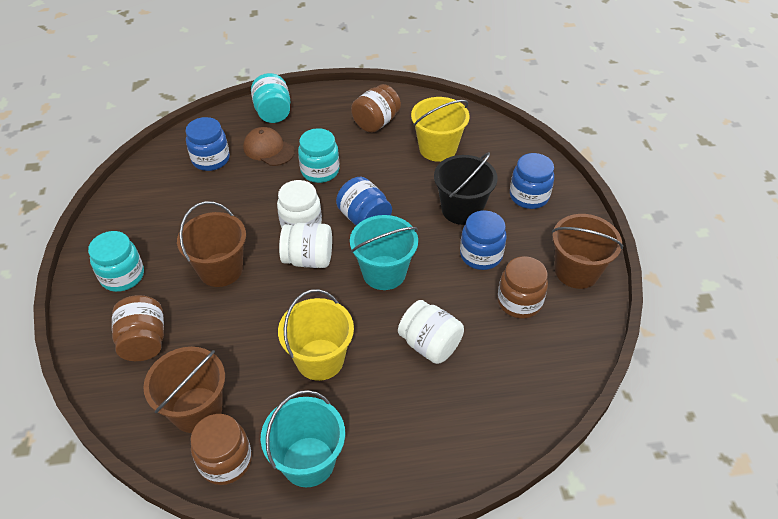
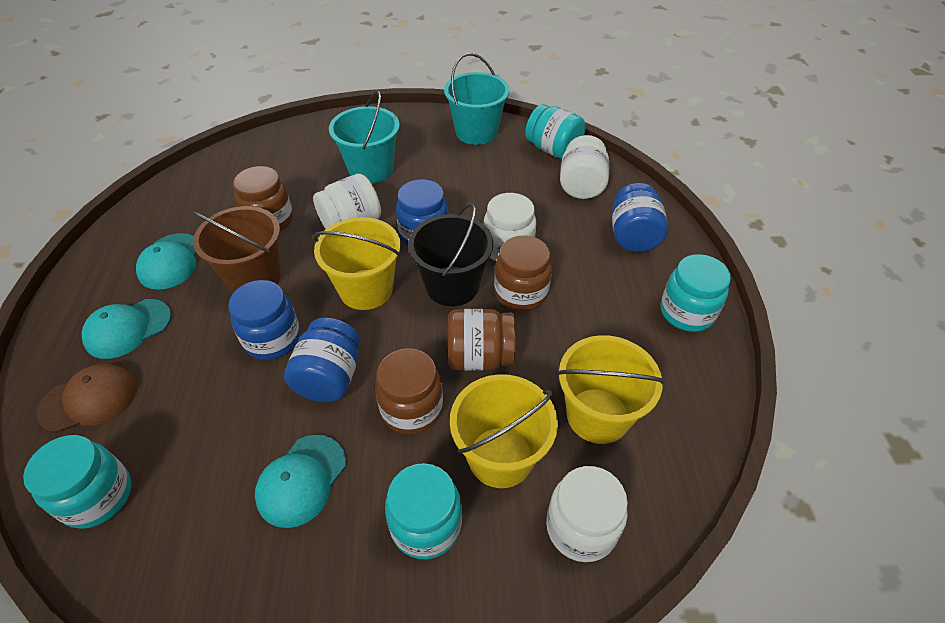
brown bucket: [143,347,225,433] [177,201,246,287] [552,214,623,289] = 3 -> [193,206,281,293] = 1
turquoise cap: none = 0 -> [82,299,171,359] [136,233,197,290] [255,435,346,528] = 3
turquoise jar: [88,231,144,292] [251,73,291,123] [298,128,339,183] = 3 -> [23,435,131,529] [385,463,462,559] [525,104,586,159] [661,254,731,332] = 4
white jar: [277,180,322,228] [279,223,332,268] [398,300,464,364] = 3 -> [313,174,381,229] [484,193,536,261] [546,466,628,562] [560,135,609,199] = 4
yellow bucket: [278,289,354,381] [411,97,470,162] = 2 -> [313,217,401,310] [450,374,558,488] [557,335,666,444] = 3

